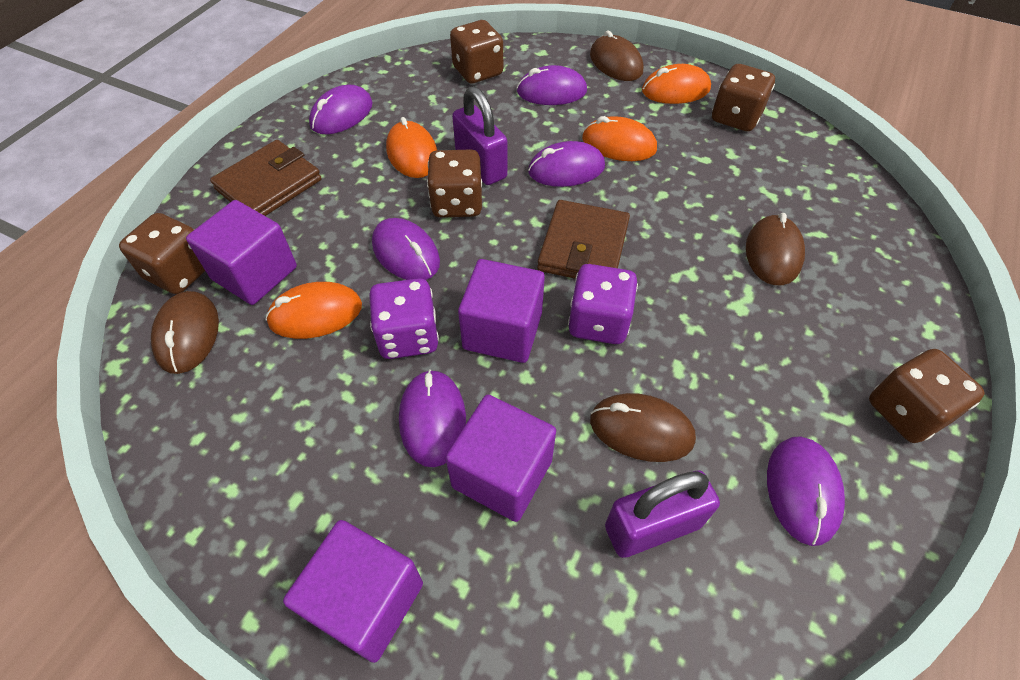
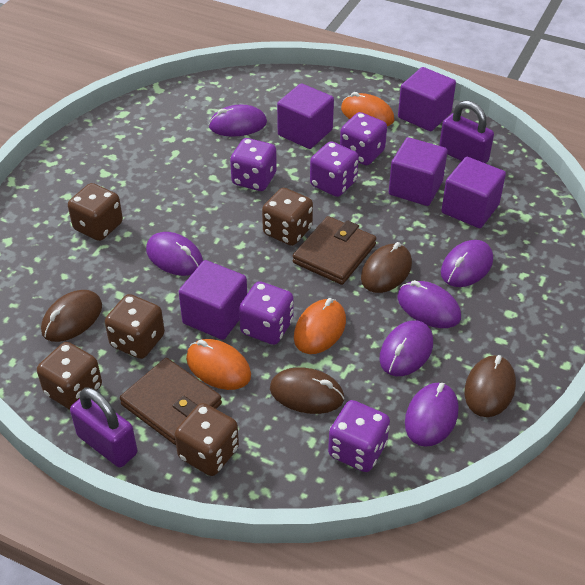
orange mouse: [265,282,362,339] [386,117,437,178] [582,116,657,161] [642,64,711,104] = 4 -> [186,339,251,390] [294,298,346,354] [341,92,394,126] = 3
purple cube: [186,200,297,305] [283,520,423,663] [445,395,556,522] [458,259,545,363] = 4 -> [179,260,247,340] [277,83,334,149] [389,137,448,206] [398,67,456,131] [441,157,506,228] = 5
purple dice: [369,278,439,359] [568,264,638,344] = 2 -> [230,138,277,191] [239,281,293,345] [310,141,359,197] [328,400,390,472] [340,112,387,165] = 5

